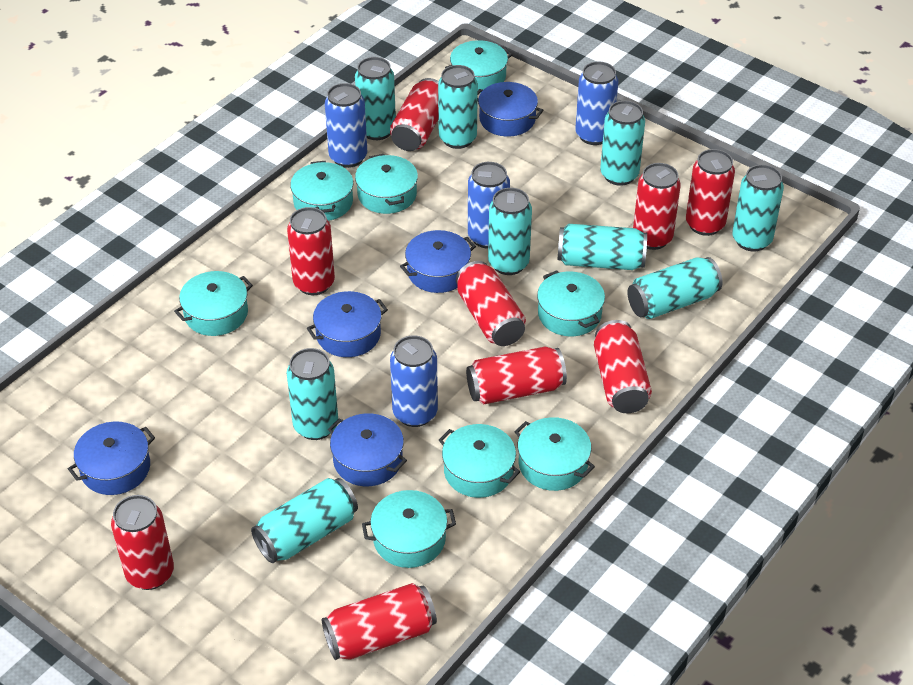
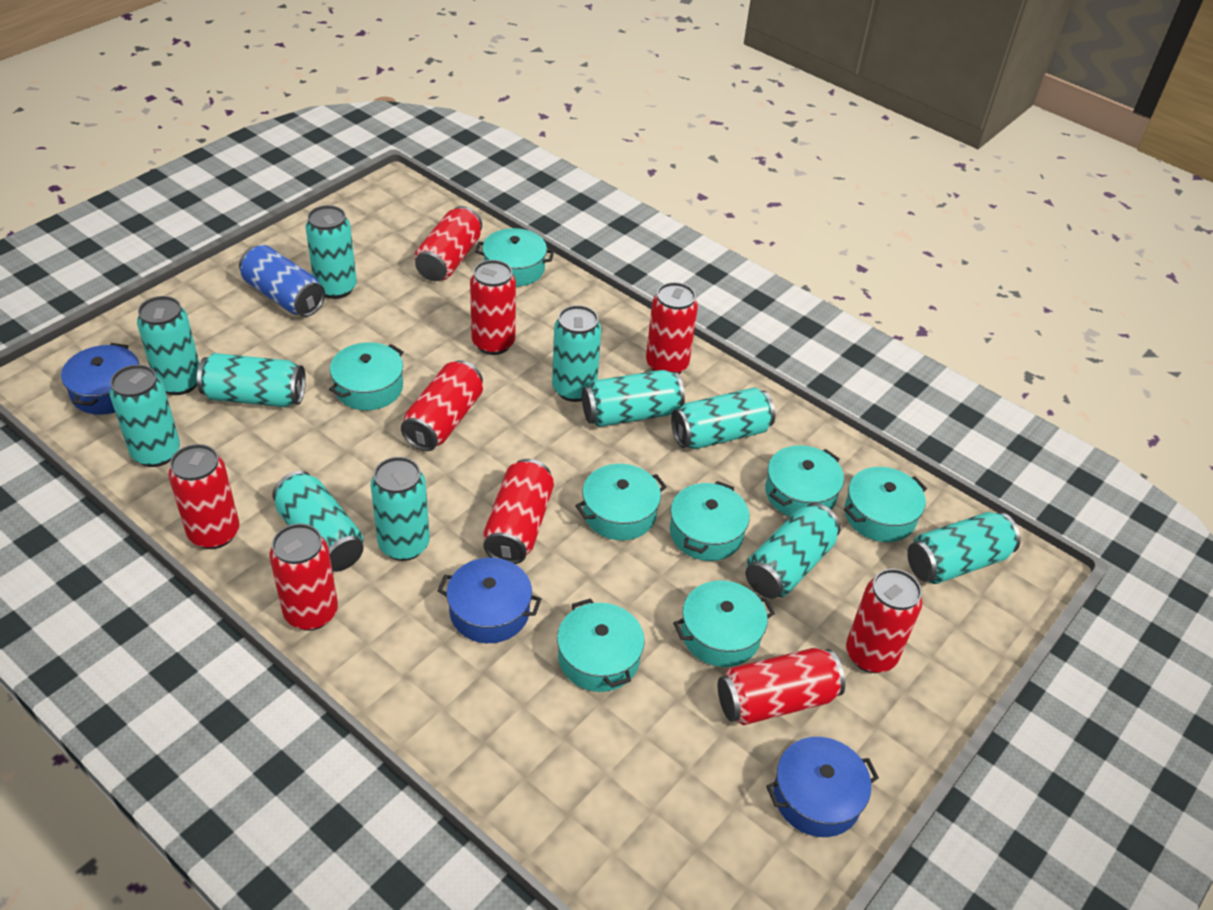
blue can: [325,83,367,168] [390,335,438,427] [468,162,510,248] [575,62,618,145] = 4 -> [239,245,325,317] = 1
blue pot: [68,422,155,495] [307,291,388,357] [328,413,407,486] [400,230,476,293] [477,82,543,136] = 5 -> [61,343,139,415] [437,558,541,643] [766,737,879,837] = 3
turquoise can: [251,478,358,563] [287,348,338,440] [355,57,396,140] [438,65,478,149] [488,188,532,275] [558,224,647,270] [600,101,645,186] [627,257,722,319] [732,165,784,252] = 9 -> [110,365,180,467] [137,296,199,395] [197,353,306,407] [272,471,364,572] [306,205,357,299] [371,457,430,561] [552,305,601,402] [582,370,685,427] [671,387,775,449] [746,503,841,599] [907,512,1020,584] = 11

